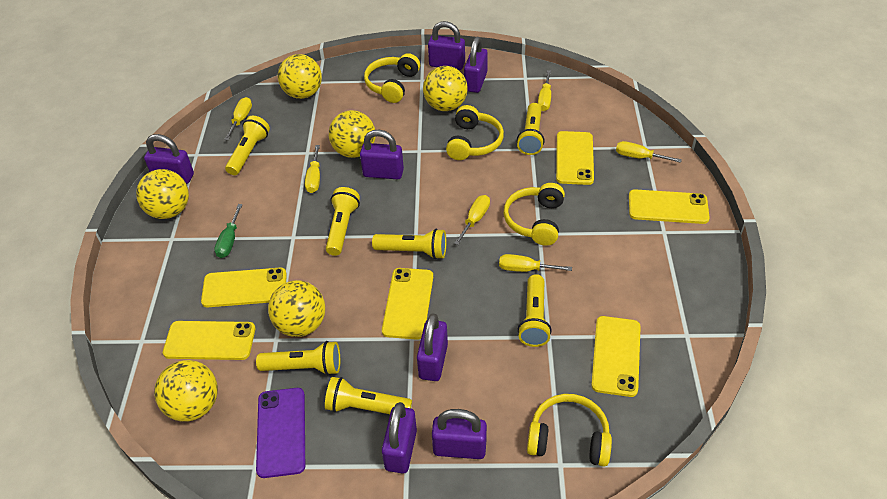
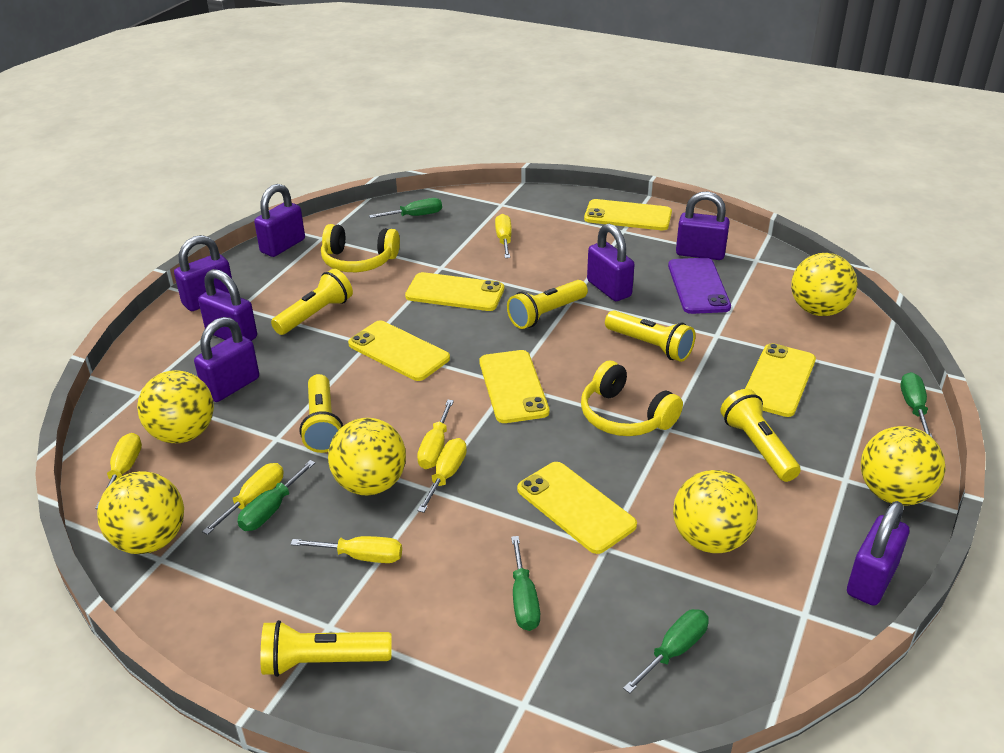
green screwdriver: [214,204,243,258] = 1 -> [237,460,315,531] [369,198,442,218] [511,536,540,631] [623,609,709,693] [901,372,933,438] = 5
yellow flashlight: [225,116,270,175] [256,341,340,375] [325,377,412,414] [326,187,360,256] [372,228,446,259] [517,103,545,155] [518,274,552,347] = 7 -> [260,620,392,677] [271,269,353,335] [300,374,343,453] [507,280,588,329] [605,310,696,362] [720,389,801,482] = 6
yellow headphones: [364,53,420,103] [446,105,504,160] [504,183,565,246] [527,394,612,467] = 4 -> [321,224,400,272] [581,361,683,436] = 2

